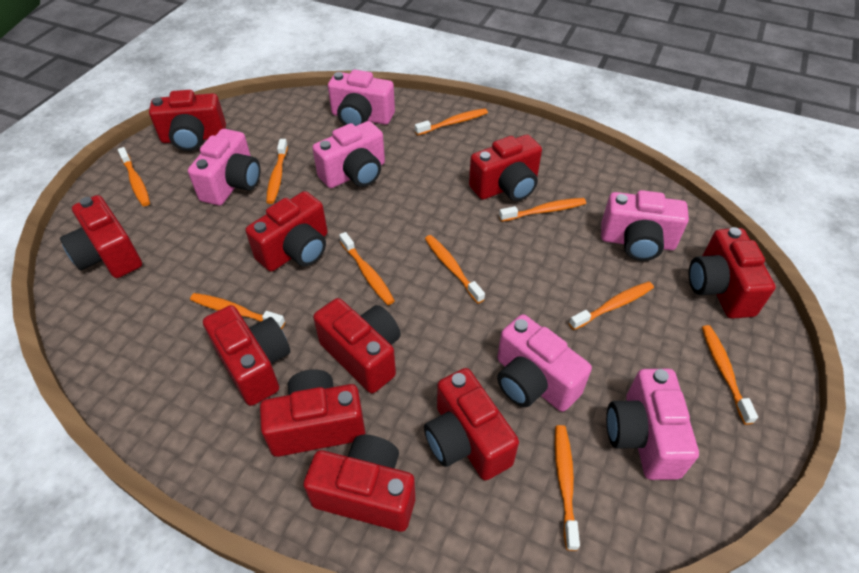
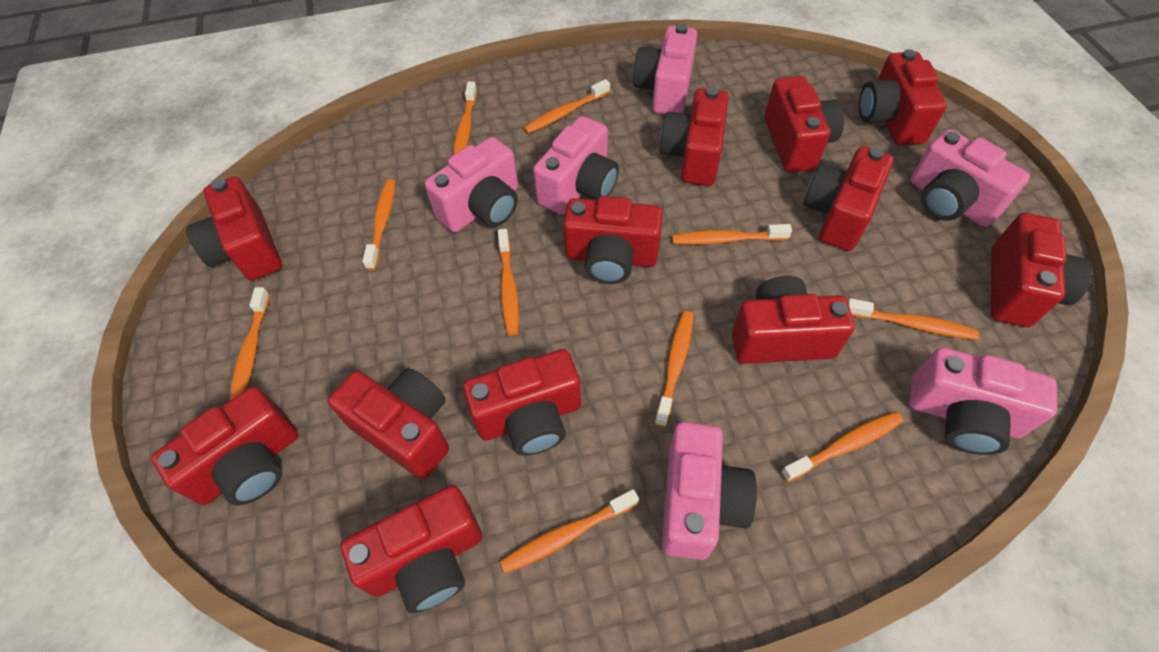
red camera: [60,195,142,278] [149,90,226,151] [203,305,290,406] [246,191,328,272] [260,369,365,457] [303,434,415,532] [313,298,401,393] [424,368,519,481] [469,135,542,201] [689,227,776,319] = 10 -> [151,386,298,505] [186,176,282,281] [328,368,449,479] [340,485,483,613] [463,349,581,456] [563,196,663,284] [660,87,729,186] [732,276,855,364] [764,76,844,173] [803,146,894,251] [859,49,947,146] [991,213,1093,327] = 12

